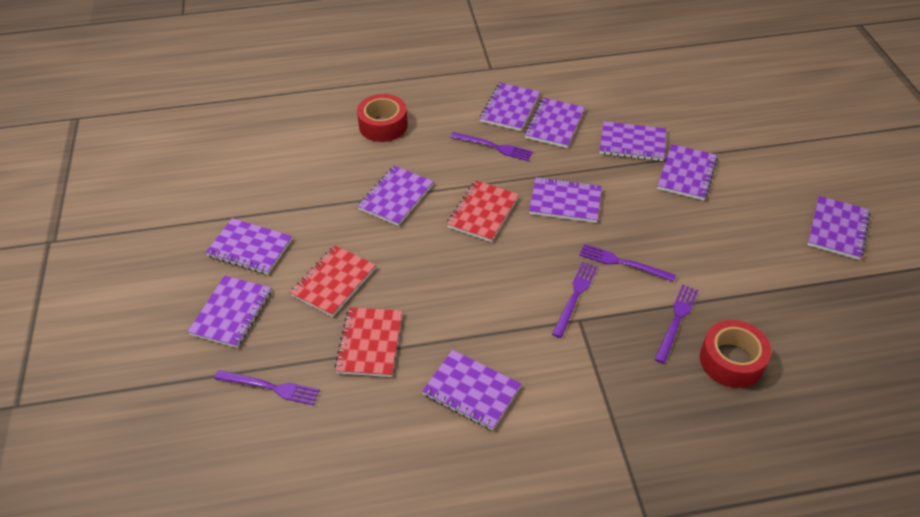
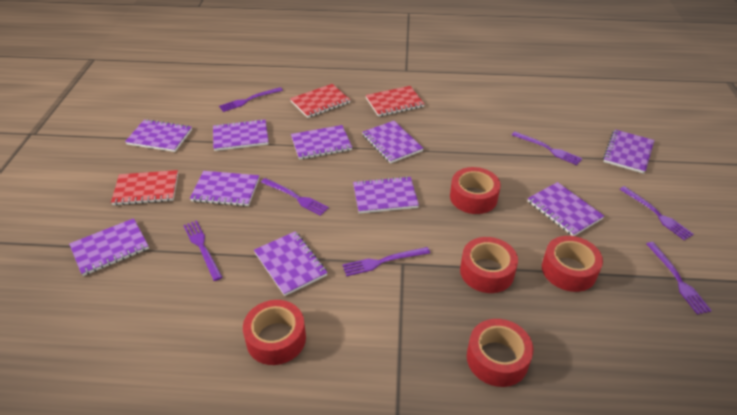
purple fork: [214,370,320,405] [450,132,533,161] [552,262,598,338] [579,244,676,282] [654,285,698,364] = 5 -> [183,220,222,281] [219,87,283,112] [261,178,329,216] [342,247,430,276] [512,131,582,165] [620,186,694,240] [646,242,712,315] = 7
red tape: [357,94,408,142] [700,320,771,388] = 2 -> [243,300,306,365] [450,167,501,214] [460,237,518,293] [467,319,533,387] [542,236,603,292] = 5

